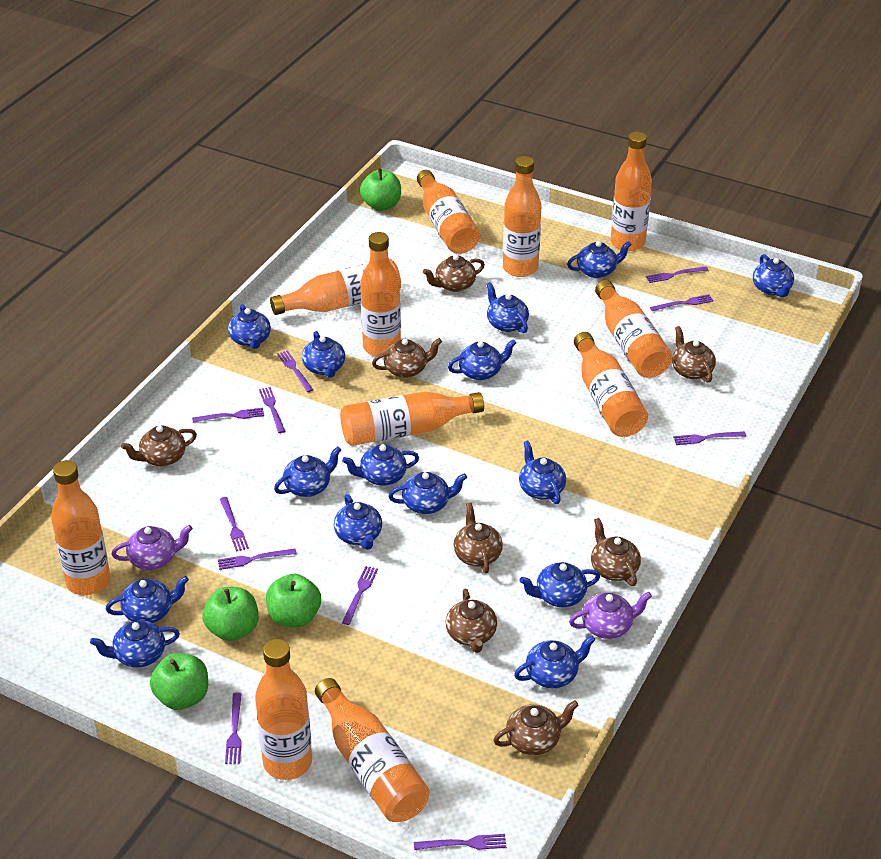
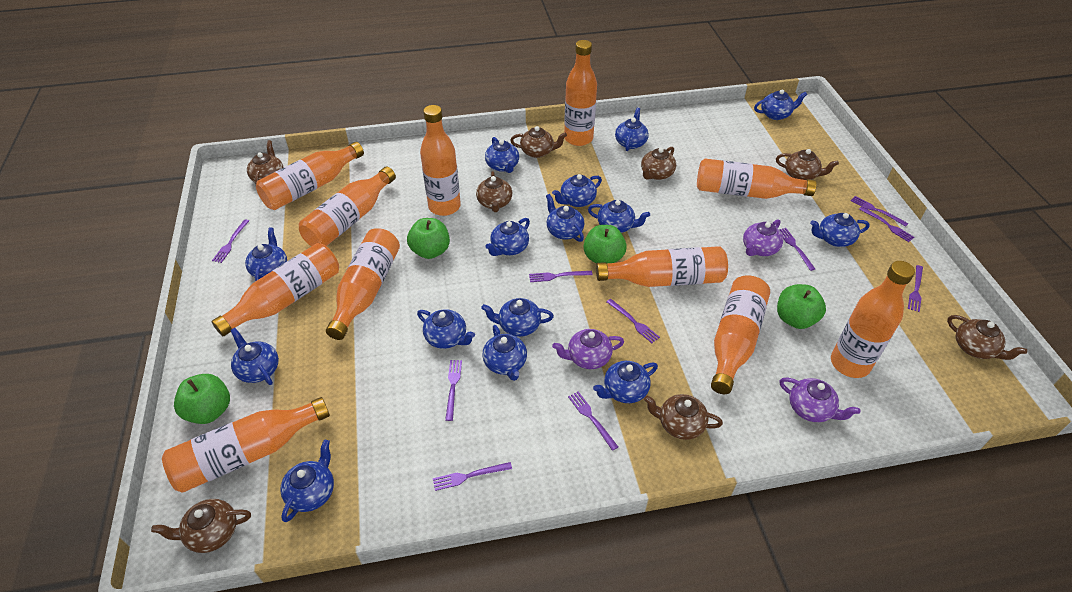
purple fork: [192,408,264,423] [218,549,296,570] [220,497,249,552] [225,693,242,764] [259,387,285,433] [277,350,313,392] [342,566,378,625] [414,834,506,850] [646,266,708,283] [650,294,714,311] [673,431,746,445] = 11 -> [212,219,249,263] [433,462,512,491] [445,360,462,421] [529,271,593,282] [568,391,618,451] [607,299,660,343] [779,228,815,271] [850,196,909,227] [859,207,915,242] [908,265,923,312] = 10
purple teapot: [112,525,193,570] [569,592,652,639] = 2 -> [552,329,624,369] [743,219,783,256] [780,378,860,422] = 3

